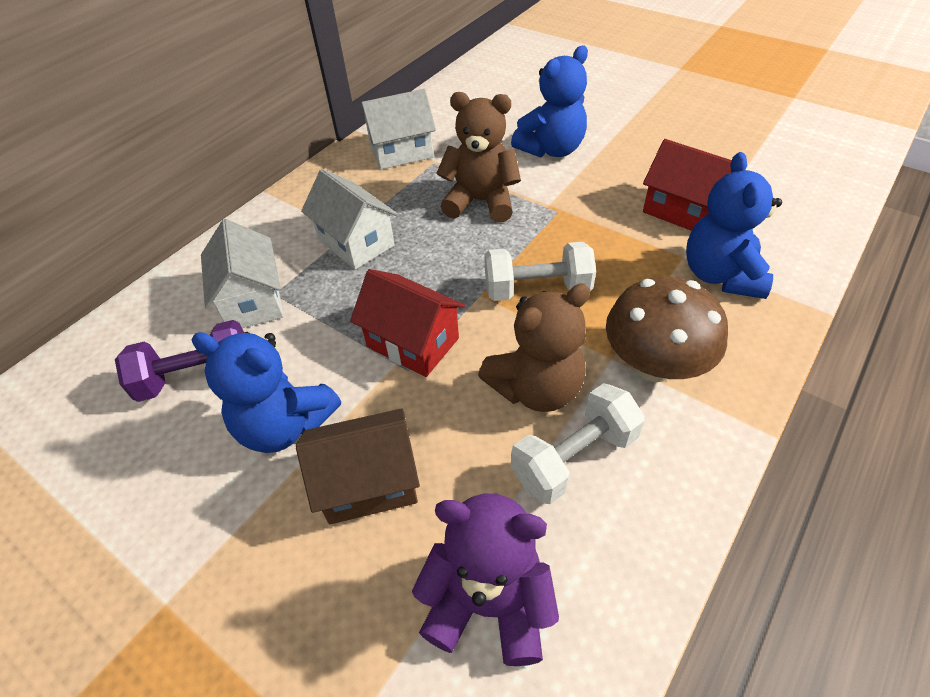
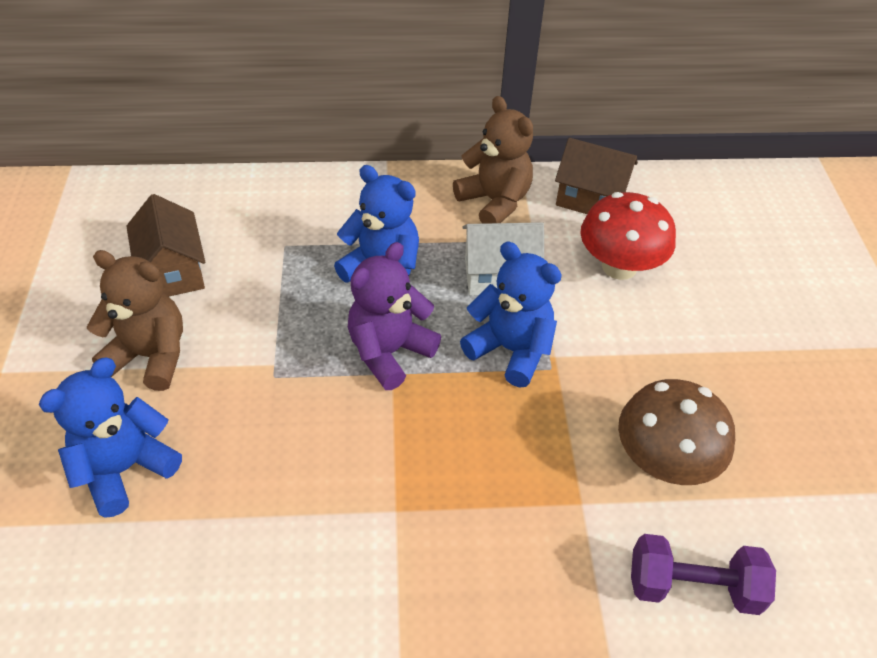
brown house: [296,408,420,524] = 1 -> [126,194,205,297] [555,138,638,214] = 2
red house: [350,269,465,377] [643,139,732,231] = 2 -> none = 0
red mushroom: none = 0 -> [580,192,676,280] = 1
white dumbbell: [484,242,596,301] [511,383,645,504] = 2 -> none = 0
white house: [201,219,284,328] [301,169,398,270] [360,89,436,170] = 3 -> [462,222,544,295] = 1

